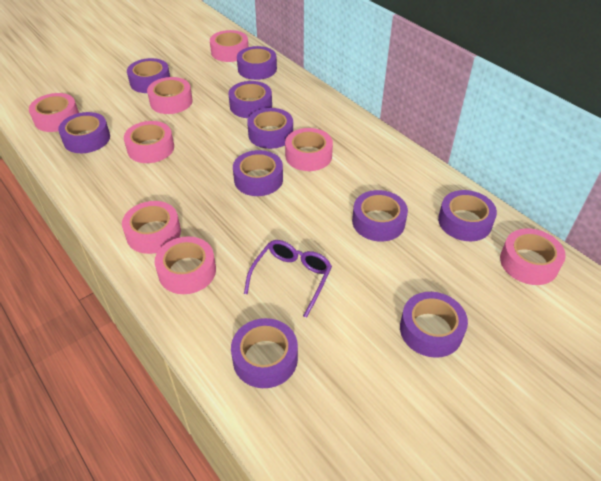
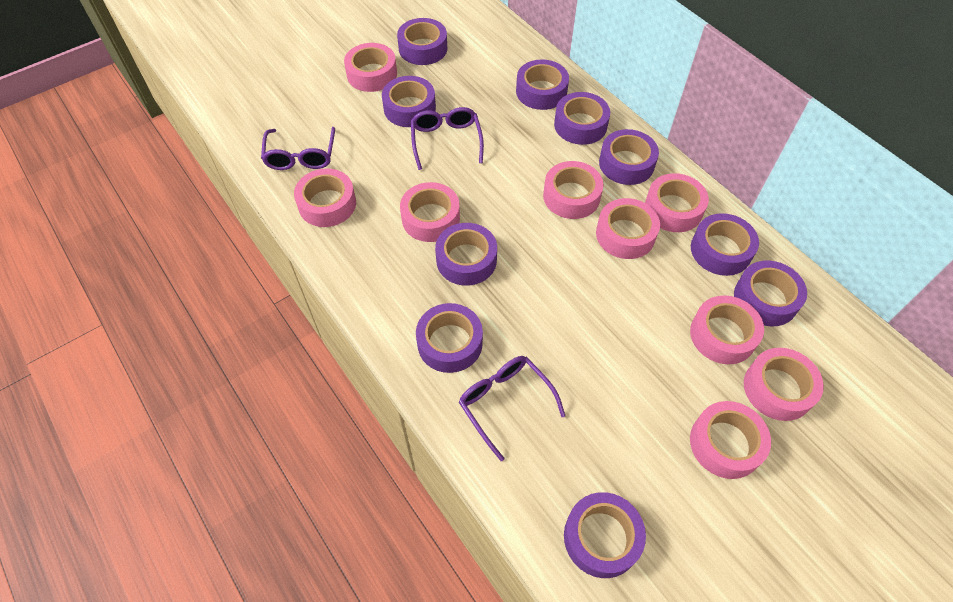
pink tape: [29,93,79,132] [122,201,181,254] [124,121,174,163] [147,77,193,114] [155,237,216,294] [210,30,248,62] [285,128,333,171] [500,228,566,285] = 8 -> [294,168,356,227] [344,43,397,92] [400,182,460,242] [543,161,603,219] [596,198,660,259] [645,173,709,232] [690,295,764,364] [690,401,771,479] [744,348,824,421] = 9
purple glasses: [244,240,332,318] = 1 -> [261,127,335,170] [411,107,484,170] [459,356,565,461] = 3

